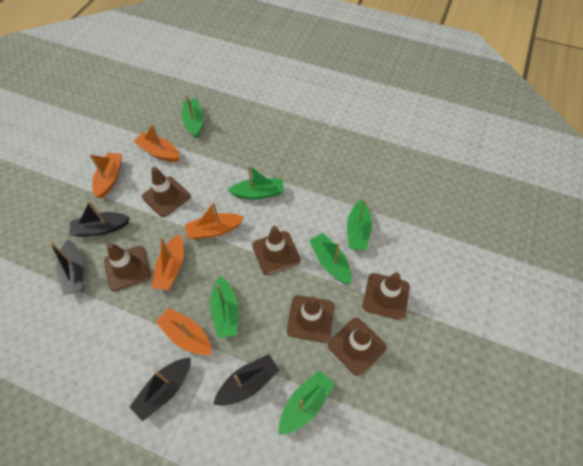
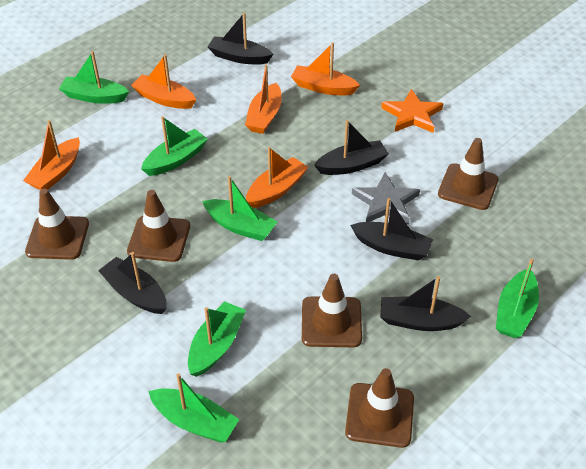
black boat: [50,240,84,295] [69,201,130,237] [130,358,191,421] [213,354,280,406] = 4 -> [98,252,167,314] [207,12,273,64] [314,120,389,175] [350,198,433,261] [380,276,471,331] = 5
brown traffic cone: [104,242,151,291] [142,167,190,217] [252,226,300,275] [287,295,334,343] [328,318,386,376] [363,273,410,320] = 6 -> [25,189,89,260] [127,190,190,262] [302,274,362,347] [345,368,414,448] [438,138,498,210] = 5
grey star: none = 0 -> [352,173,420,224] = 1
orange star: none = 0 -> [381,89,443,133] = 1

